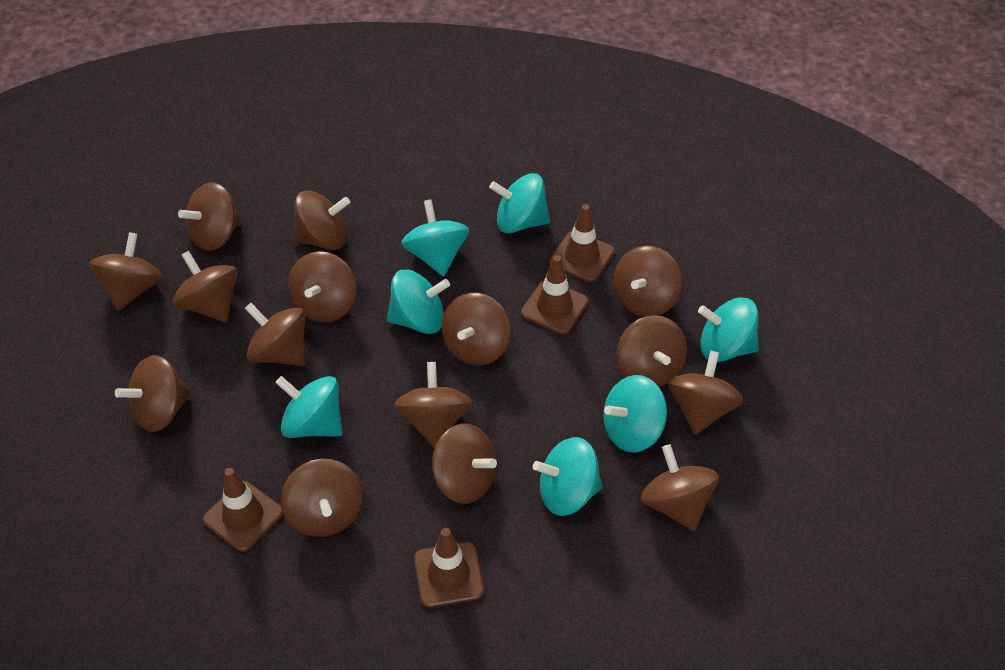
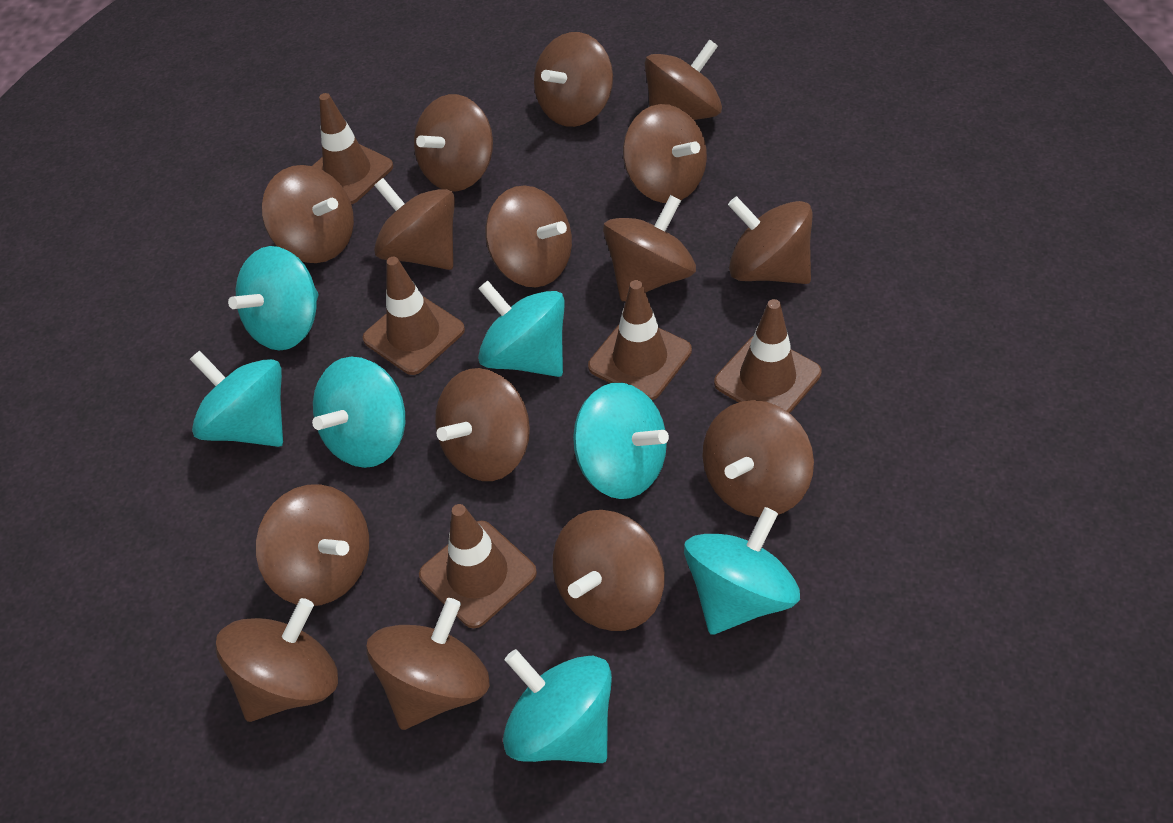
brown traffic cone: [203,468,283,552] [414,528,484,608] [521,255,589,334] [549,204,615,282] = 4 -> [312,93,393,204] [363,257,465,375] [419,504,537,628] [588,280,692,400] [714,299,822,413] = 5

